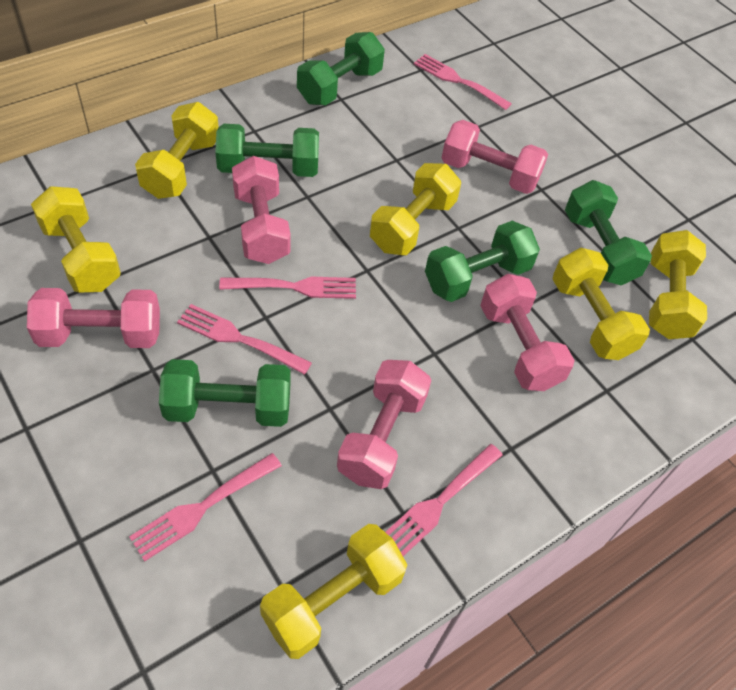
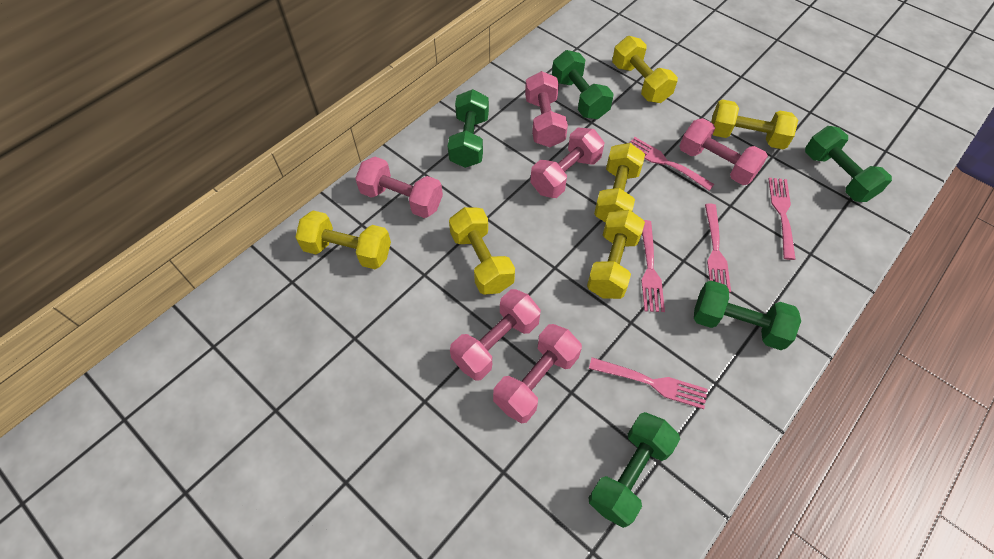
pink dumbbell: [27,288,160,348] [232,156,291,264] [337,360,432,489] [442,120,548,194] [480,274,575,391] = 5 -> [355,157,443,218] [450,289,541,381] [493,324,582,424] [525,71,568,147] [530,128,604,198] [679,118,768,185] = 6

